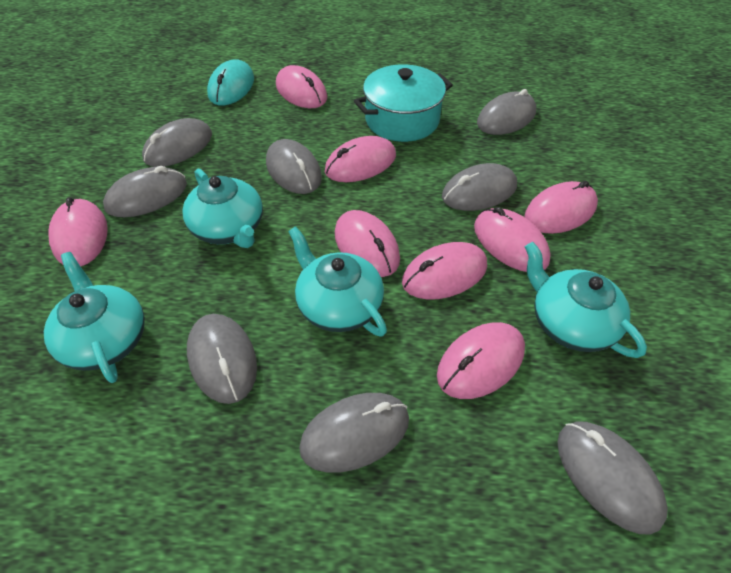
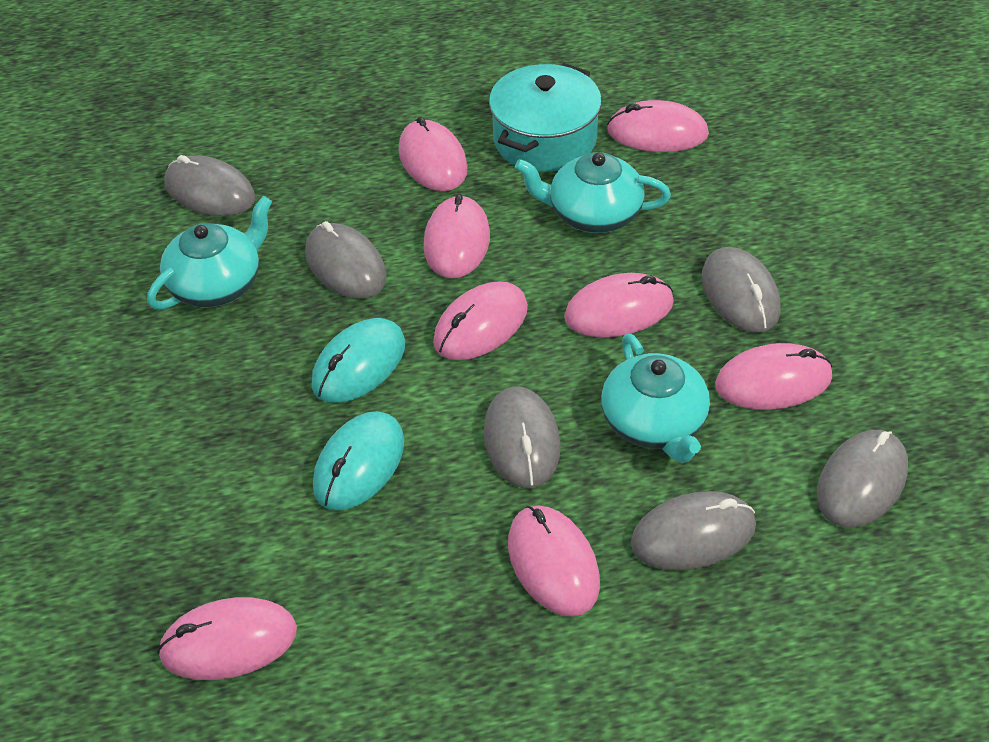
grey mouse: [103,166,187,217] [142,118,212,167] [187,314,257,404] [266,139,322,194] [299,393,409,473] [442,163,517,211] [477,89,536,135] [557,421,668,535] = 8 -> [164,155,255,216] [305,221,387,299] [484,386,561,488] [631,491,756,570] [702,247,780,333] [817,430,908,527] = 6
turquoise mouse: [207,59,254,105] = 1 -> [311,318,405,403] [313,411,404,511] = 2
turquoise teapot: [44,252,145,383] [182,169,263,248] [288,227,387,337] [525,242,647,358] = 4 -> [147,196,273,310] [515,152,671,233] [601,334,710,463] = 3

